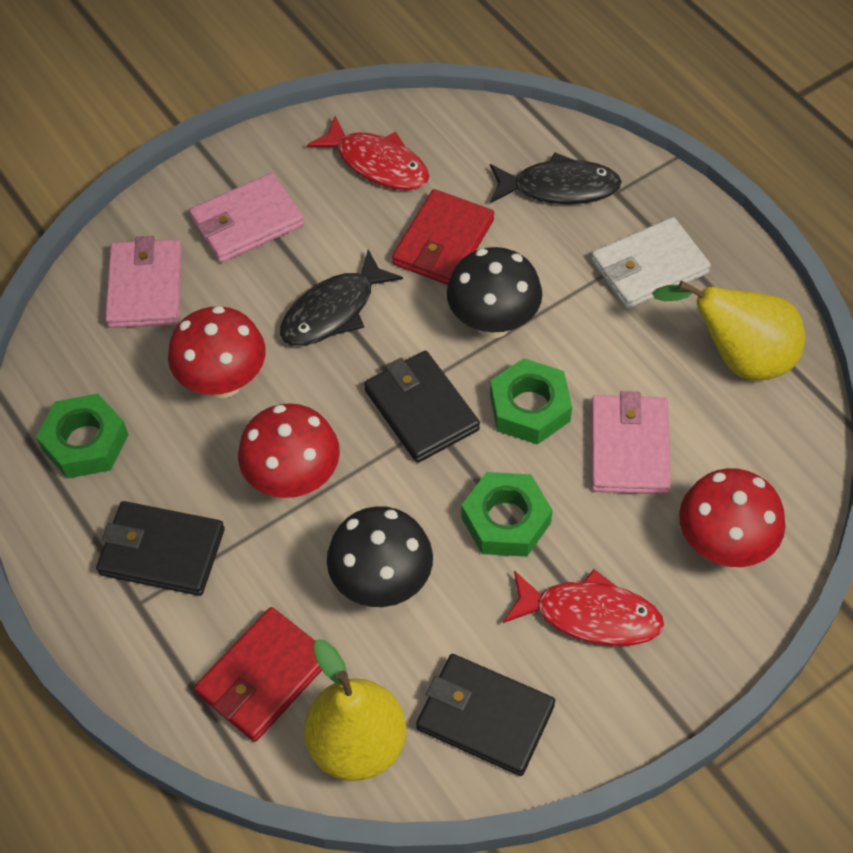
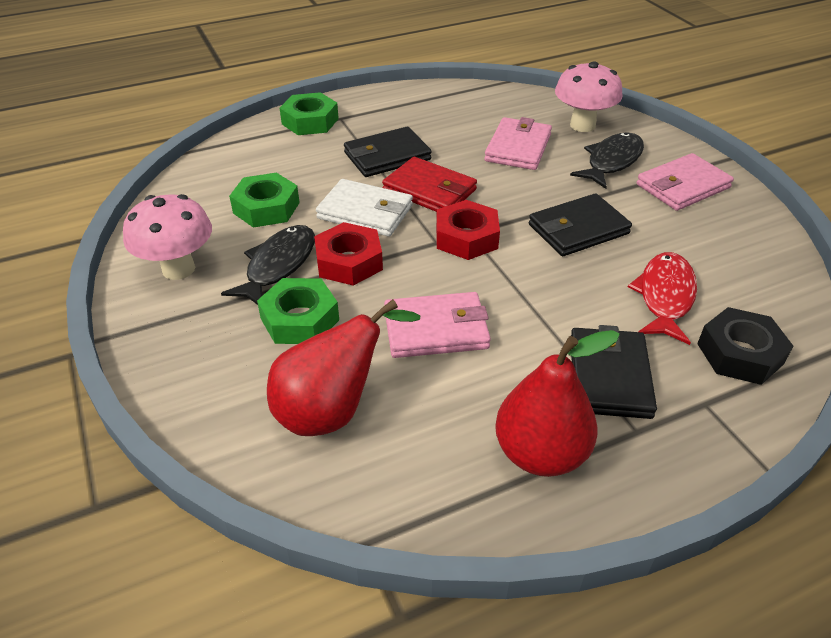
black mushroom: [327,506,433,607] [447,247,542,338] = 2 -> none = 0
black nut: none = 0 -> [697,307,793,385] = 1
pink mushroom: none = 0 -> [123,194,212,280] [555,61,622,132] = 2
red fish: [307,116,429,190] [503,569,664,646] = 2 -> [628,252,697,345] = 1
red mushroom: [168,306,266,398] [238,403,340,498] [679,468,786,567] = 3 -> none = 0
red nut: none = 0 -> [314,222,383,286] [436,200,500,260] = 2
red pear: none = 0 -> [267,299,421,436] [495,330,620,477] = 2
red wallet: [194,607,322,742] [392,189,494,285] = 2 -> [382,157,477,212] = 1
yellow pear: [304,639,406,781] [652,281,805,380] = 2 -> none = 0

